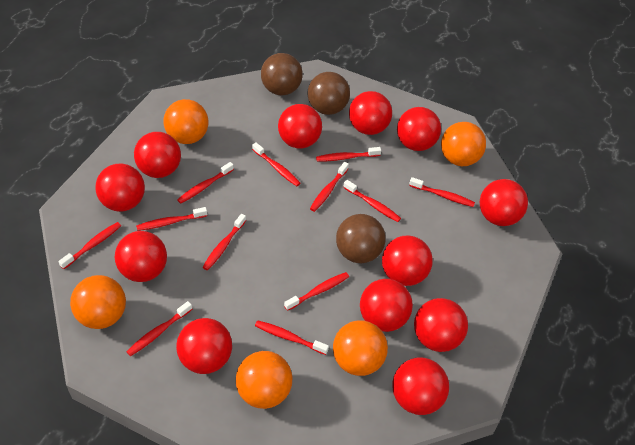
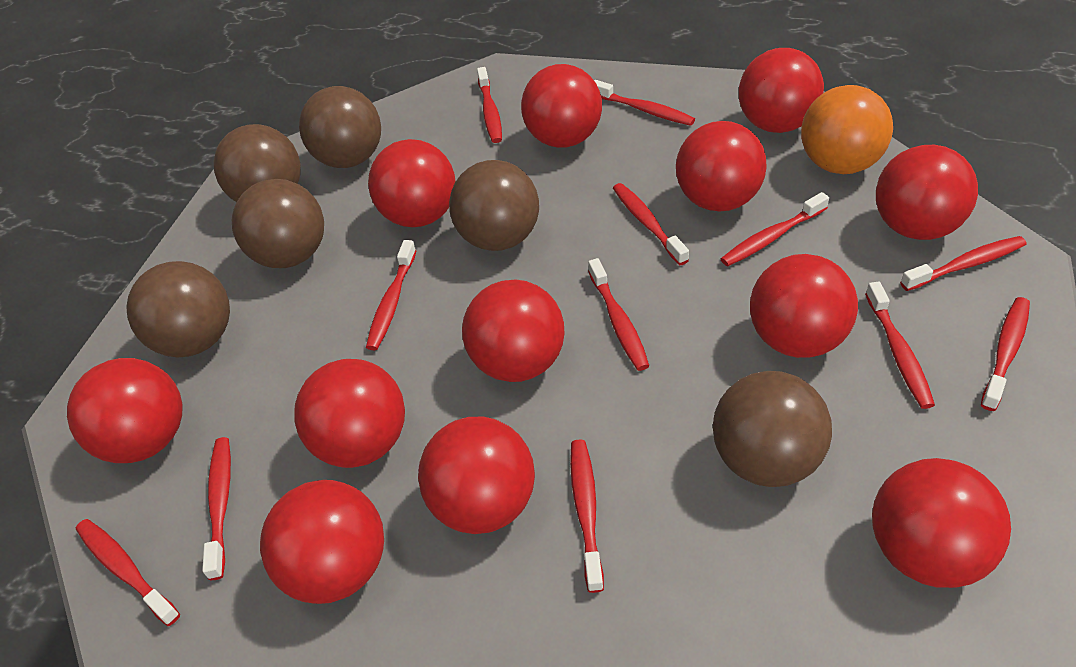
brown ball: [261,53,303,95] [307,72,350,115] [336,214,386,263] = 3 -> [126,261,230,357] [214,124,301,202] [232,179,324,268] [299,86,381,168] [449,160,539,251] [713,371,832,487] = 6
orange ball: [70,275,126,329] [163,99,208,144] [236,351,292,409] [333,320,388,376] [441,122,486,166] = 5 -> [801,85,893,174] = 1

